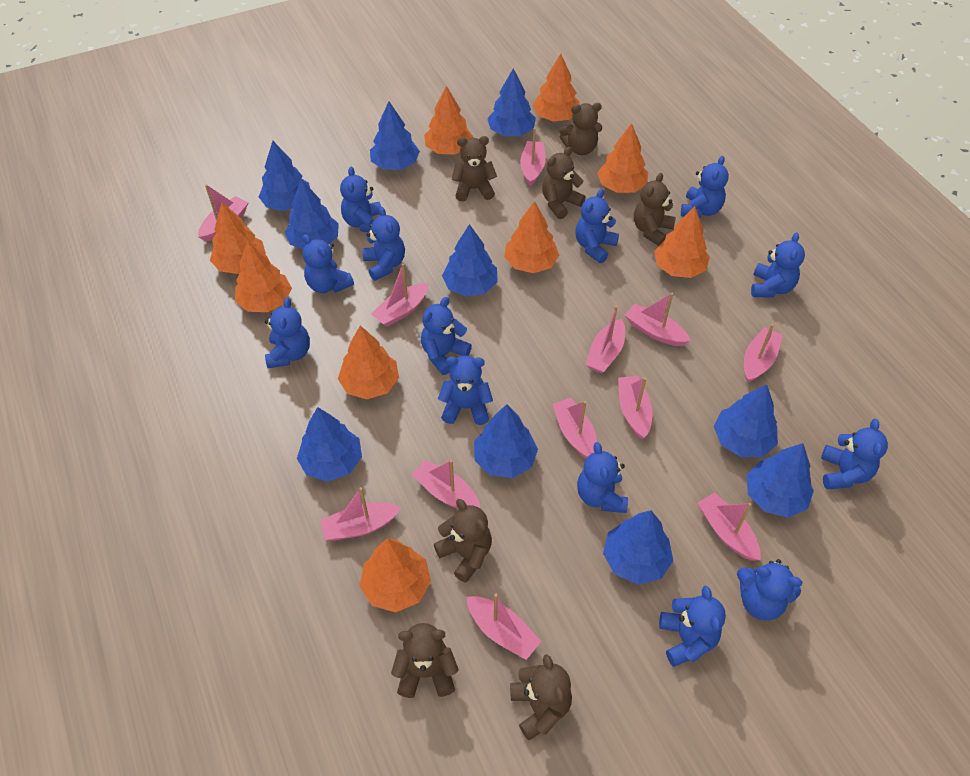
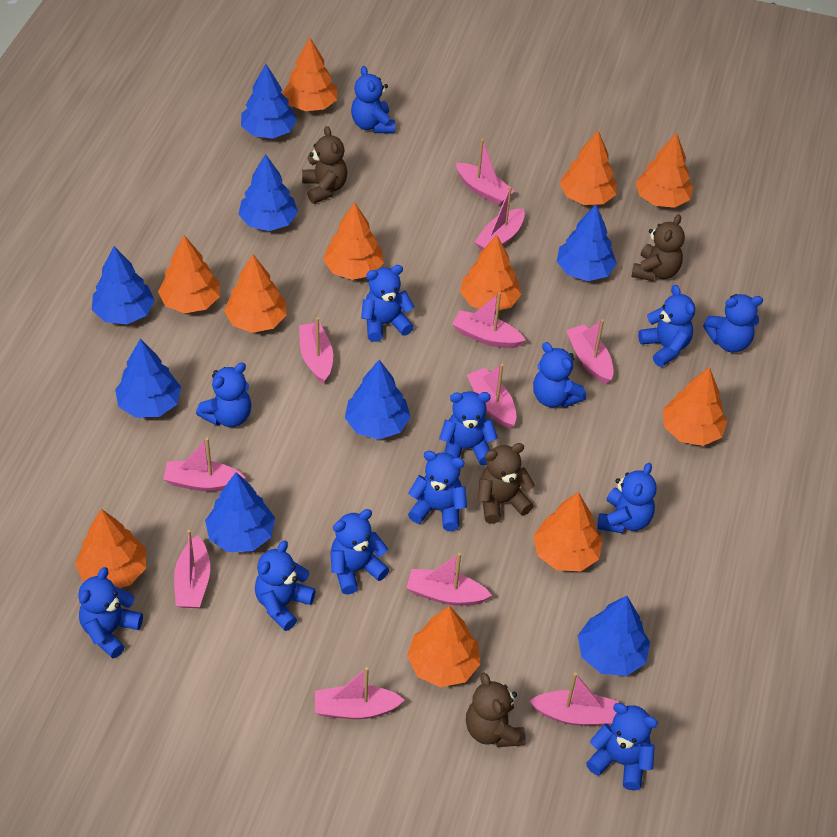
blue tree: [259,141,310,211] [285,179,339,249] [297,407,362,482] [370,101,420,170] [442,224,498,297] [474,404,538,478] [487,68,536,136] [603,510,673,584] [714,384,778,457] [747,443,814,518] = 10 -> [92,246,155,324] [115,339,181,418] [205,472,275,552] [238,154,298,231] [241,64,297,139] [345,360,411,439] [557,205,617,281] [578,596,650,676] = 8
brown teddy bear: [391,623,459,698] [434,499,492,583] [452,136,497,201] [510,654,572,740] [542,147,586,219] [559,103,602,155] [634,173,676,246] = 7 -> [302,126,347,204] [466,673,526,747] [478,443,535,524] [631,214,685,281] = 4
orange tree: [210,202,266,274] [235,240,292,312] [338,326,399,399] [360,538,431,612] [424,86,473,155] [504,201,559,273] [533,54,580,121] [597,123,648,193] [654,206,710,278] = 9 -> [75,509,146,588] [158,235,220,313] [224,255,287,333] [282,37,337,111] [323,202,384,280] [407,606,480,687] [460,235,521,311] [533,492,602,572] [560,131,617,205] [636,132,693,208] [663,367,727,446] = 11
pink boat: [198,184,248,242] [320,487,402,541] [371,264,429,327] [412,460,481,509] [467,593,542,660] [520,128,546,186] [552,397,597,459] [585,306,625,374] [618,376,652,439] [625,293,690,346] [698,493,761,561] [744,324,783,383] = 12 -> [163,438,246,491] [174,530,210,608] [299,317,333,384] [315,667,404,719] [407,553,492,606] [452,292,526,348] [456,139,514,205] [467,364,516,429] [475,187,525,250] [529,672,619,726] [566,319,614,384] = 11

